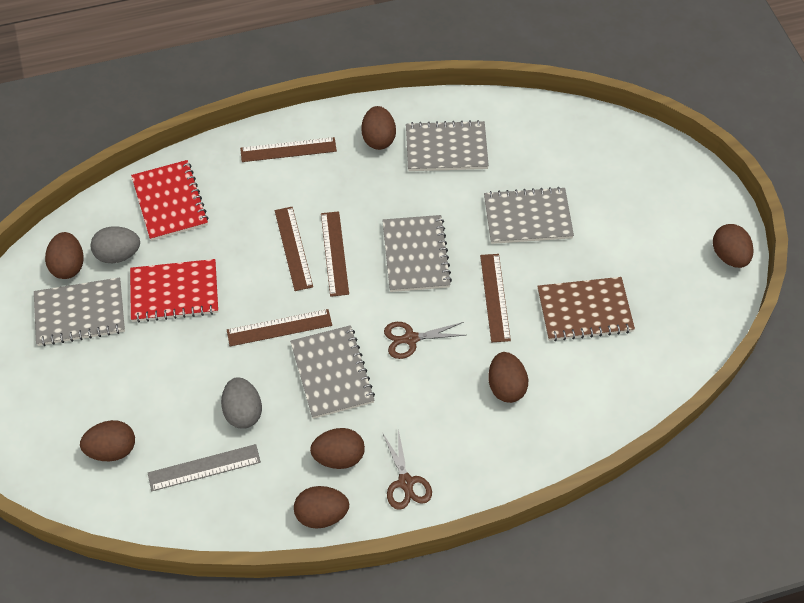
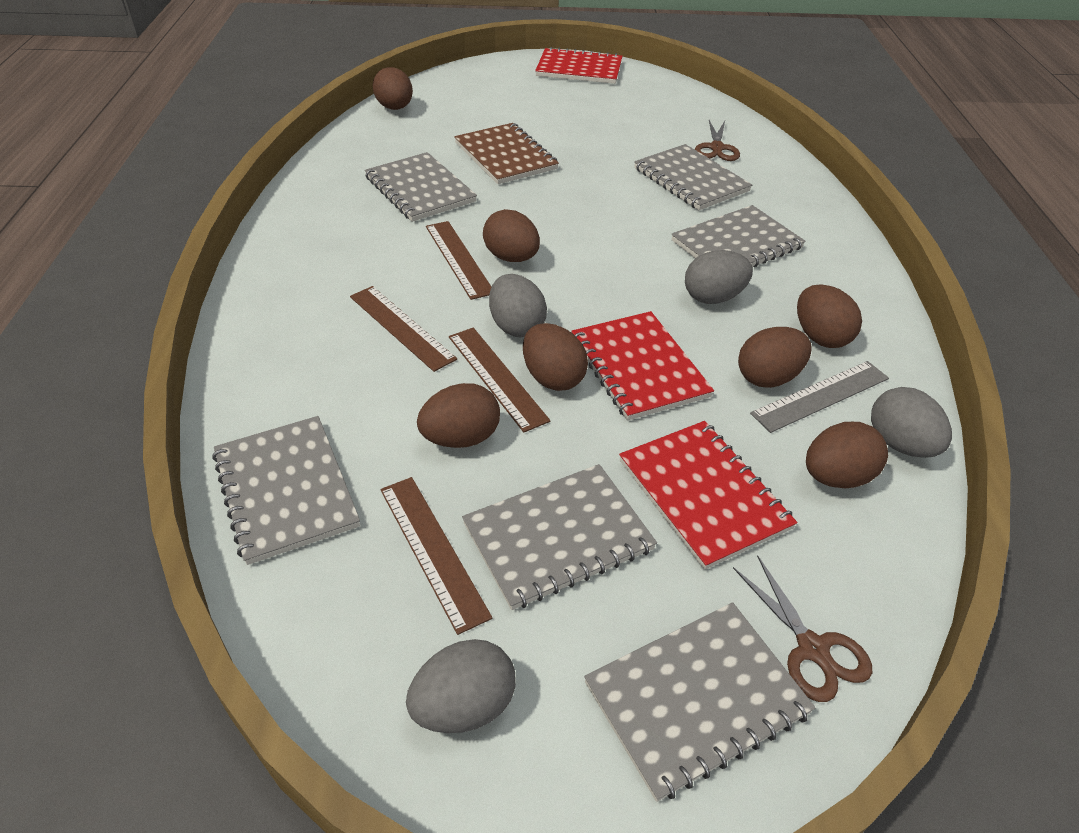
brown ruler: [227,309,332,346] [240,137,337,162] [275,207,313,291] [321,211,349,297] [480,254,511,342] = 5 -> [350,286,457,372] [380,477,492,635] [426,221,491,300] [449,328,550,432] = 4
grey egg: [90,226,140,263] [221,377,262,429] = 2 -> [406,639,516,733] [489,274,547,337] [685,250,753,304] [871,387,952,458] = 4
grey notebook: [34,277,125,346] [290,325,375,419] [382,215,452,292] [406,120,489,171] [484,187,574,244] = 5 -> [212,416,360,565] [364,152,477,222] [462,464,657,610] [584,602,816,802] [634,144,752,210] [671,205,806,267] = 6
red notebook: [130,259,218,323] [131,160,208,241] = 2 -> [535,47,622,84] [571,311,714,420] [619,421,797,570] = 3

